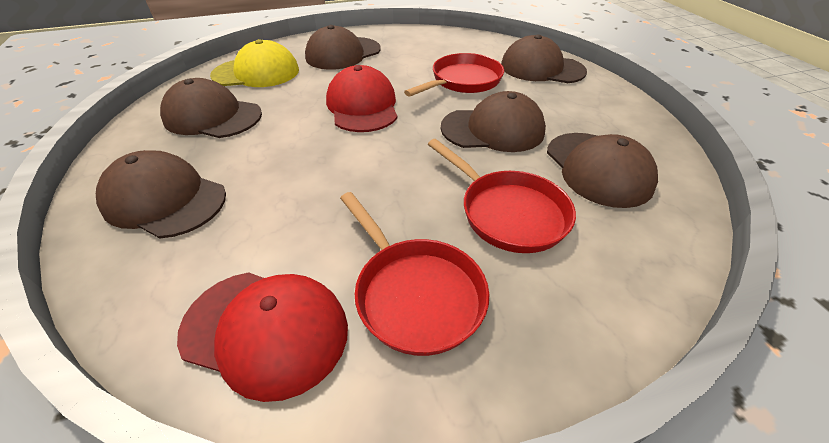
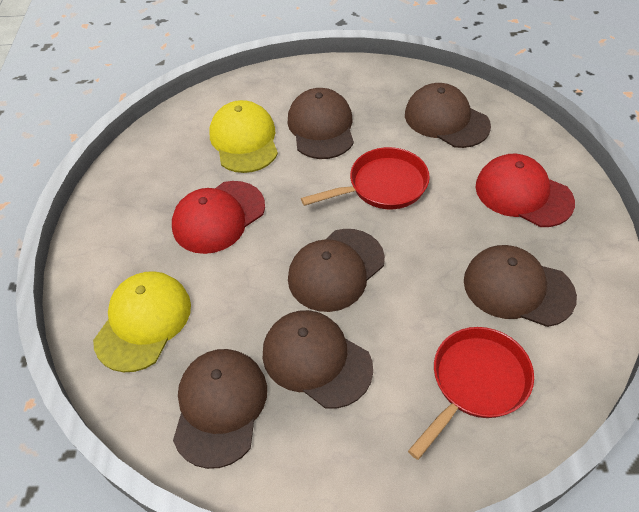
red pan: [340,192,489,356] [404,53,504,97] [428,139,576,253] = 3 -> [301,147,430,209] [408,327,534,460] = 2
yellow cap: [210,39,299,87] = 1 -> [93,271,191,372] [209,100,278,173] = 2

